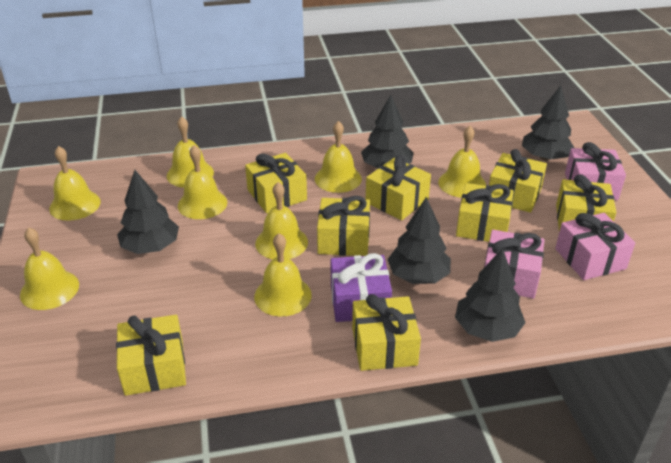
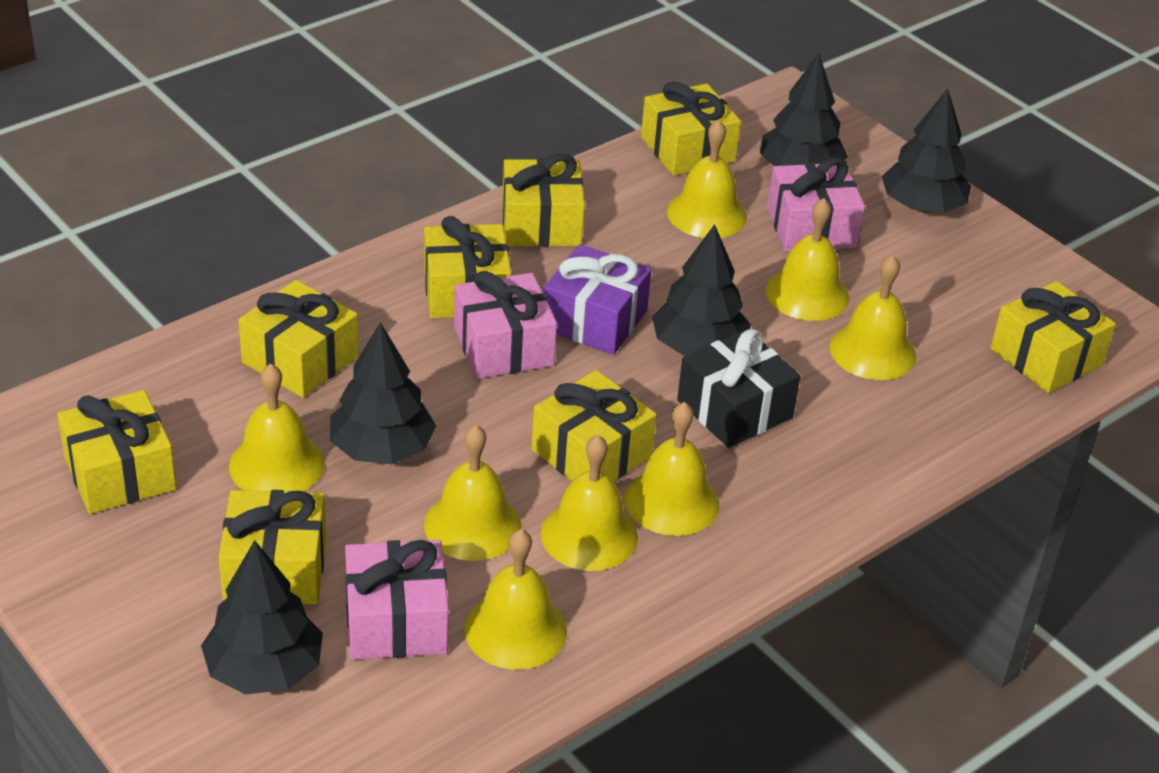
black gift: none = 0 -> [677,329,801,448] = 1

